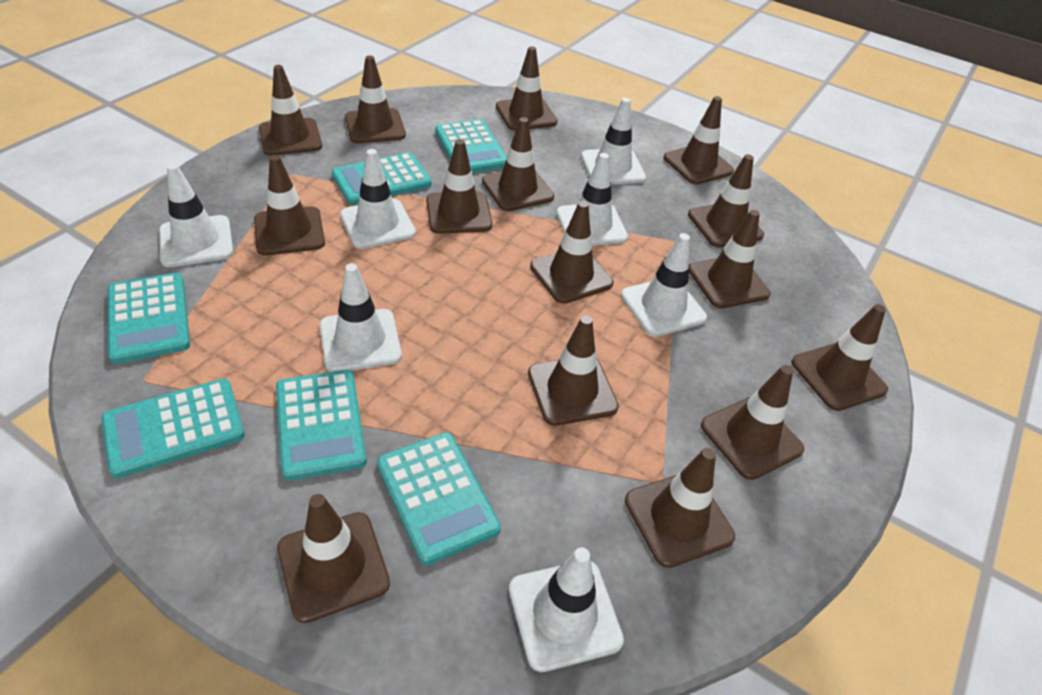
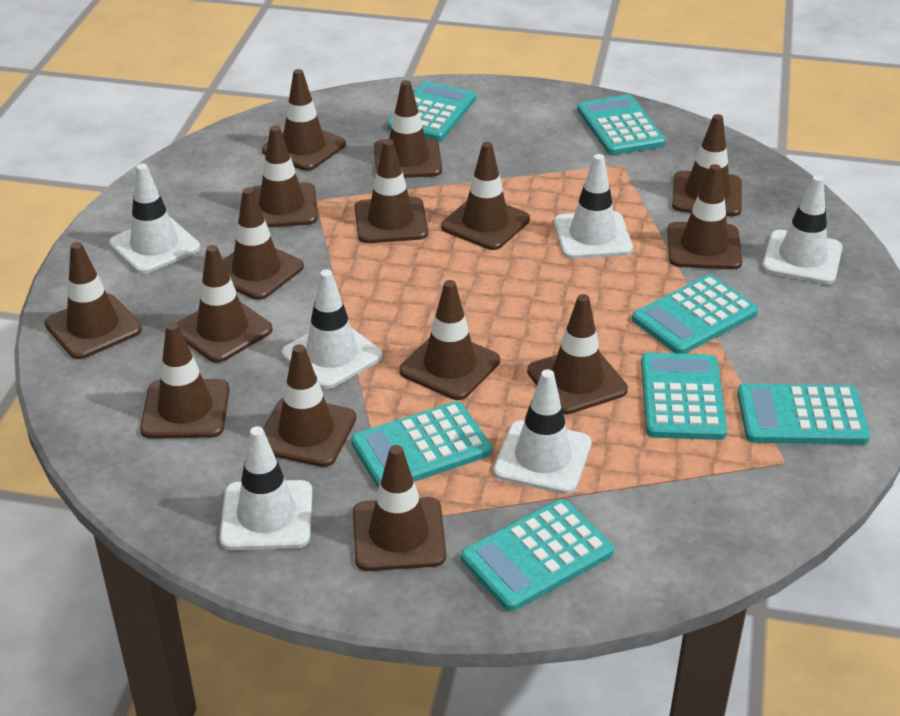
turquoise calculator: [101,379,245,478] [108,273,190,364] [276,370,367,481] [332,152,432,205] [377,432,501,565] [435,119,507,173] = 6 -> [351,401,492,488] [387,81,476,141] [461,499,614,611] [577,95,666,155] [632,275,758,354] [641,353,727,440] [737,384,870,444] = 7
white traffic cone: [159,163,233,267] [320,263,402,372] [340,149,416,249] [509,547,624,672] [557,153,628,246] [581,98,646,184] [621,233,707,337] = 7 -> [109,164,200,274] [220,426,313,550] [281,269,383,389] [493,369,592,494] [554,154,633,259] [762,175,843,284] = 6

